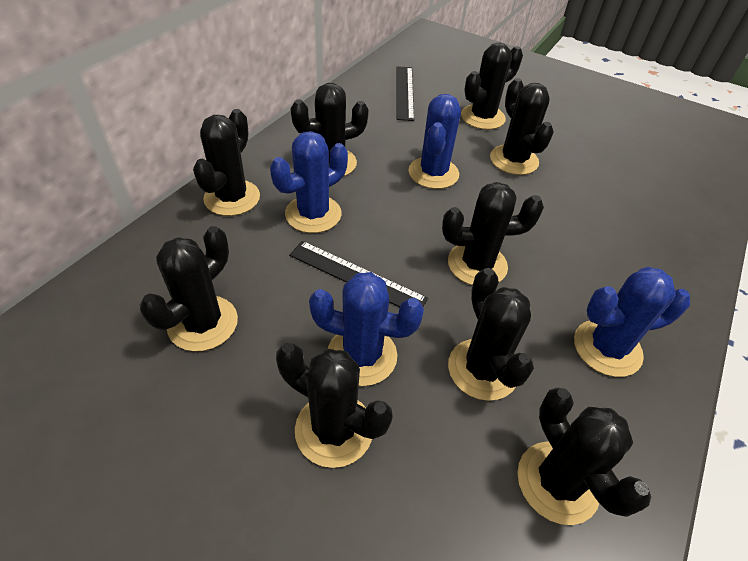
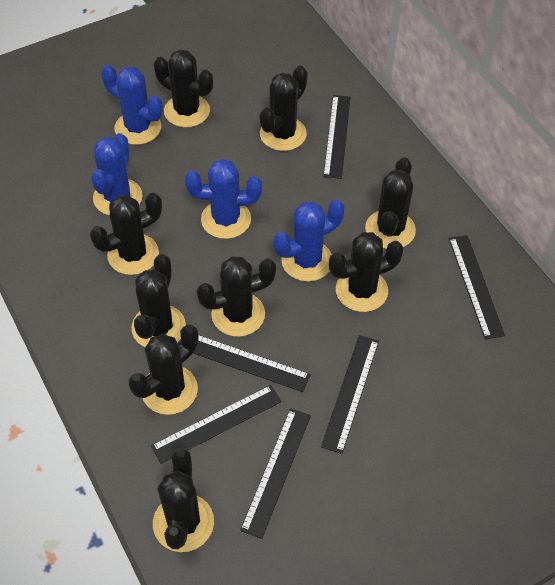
black ruler: [289,241,428,307] [397,66,414,121] = 2 -> [151,385,281,464] [193,335,311,392] [240,408,311,539] [321,335,379,454] [323,95,351,179] [449,235,505,339] = 6

